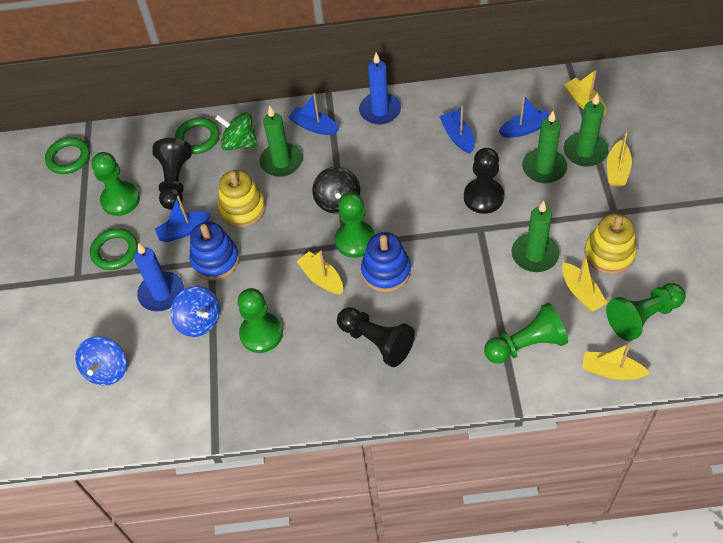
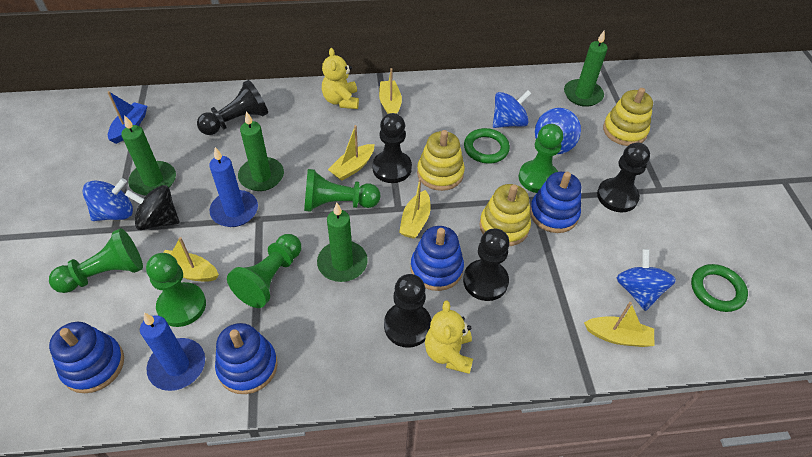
black pawn: [152,138,192,210] [337,307,415,367] [464,148,504,214] = 3 -> [197,80,268,135] [372,113,412,183] [384,274,431,348] [463,228,510,301] [597,142,650,212] = 5
blue boat: [155,196,211,242] [288,93,339,135] [439,105,475,154] [499,95,550,138] = 4 -> [107,91,147,144] = 1
blue spinning top: [75,337,127,385] [171,286,220,337] = 2 -> [83,178,133,221] [493,90,532,128] [535,108,581,154] [617,249,676,311] = 4
blue stacking toy: [190,222,239,281] [361,232,411,292] = 2 -> [49,322,124,393] [215,323,278,394] [411,226,464,291] [530,172,581,233] = 4
green ring: [45,137,90,174] [90,228,138,270] [175,118,219,154] = 3 -> [464,128,510,164] [691,264,748,312] = 2
green spinning top: [215,112,258,151] = 1 -> none = 0
yellow stacking toy: [218,170,266,227] [584,213,637,274] = 2 -> [417,130,465,191] [479,184,531,246] [603,88,653,146] = 3
yellow teddy bear: none = 0 -> [322,48,359,109] [425,300,473,374] = 2

